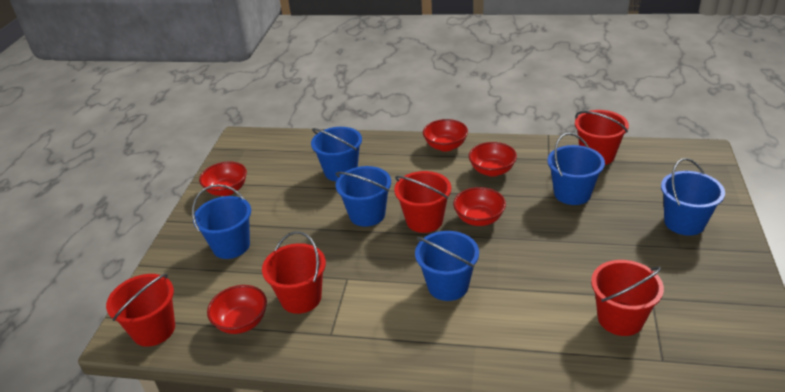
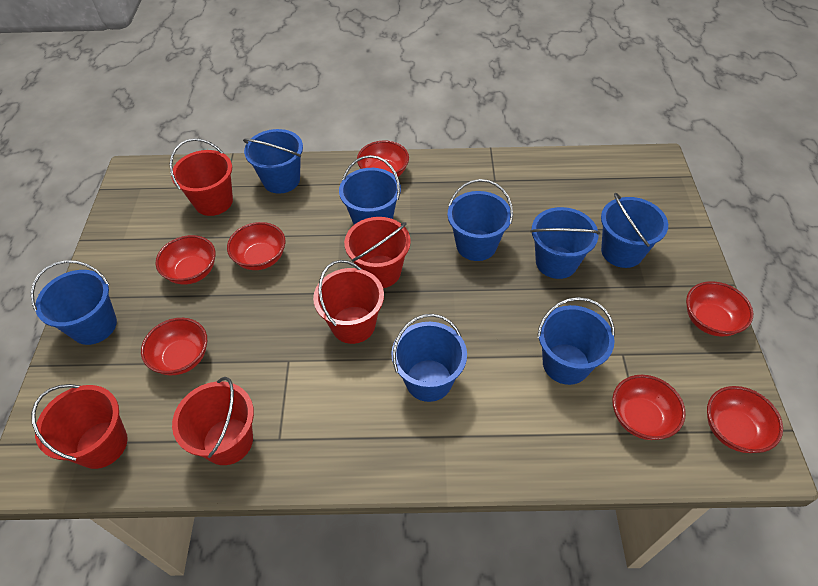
blue bucket: [192,184,251,259] [311,127,362,181] [336,166,391,227] [415,231,479,301] [547,133,605,205] [661,158,725,236] = 6 -> [31,260,117,345] [243,129,303,194] [339,155,401,225] [392,314,467,402] [447,179,513,261] [530,207,600,279] [537,297,615,385] [601,193,668,268] = 8
red bowl: [199,161,247,196] [207,285,267,334] [423,119,468,152] [453,187,506,226] [469,142,517,177] = 5 -> [141,318,207,375] [156,235,216,285] [227,222,285,270] [357,140,409,177] [612,375,686,440] [686,281,753,337] [707,386,783,453] = 7

